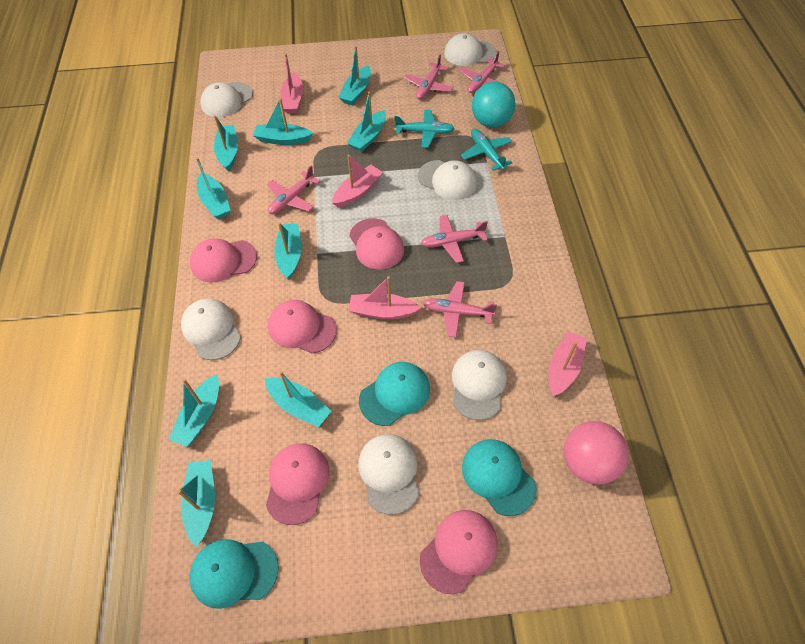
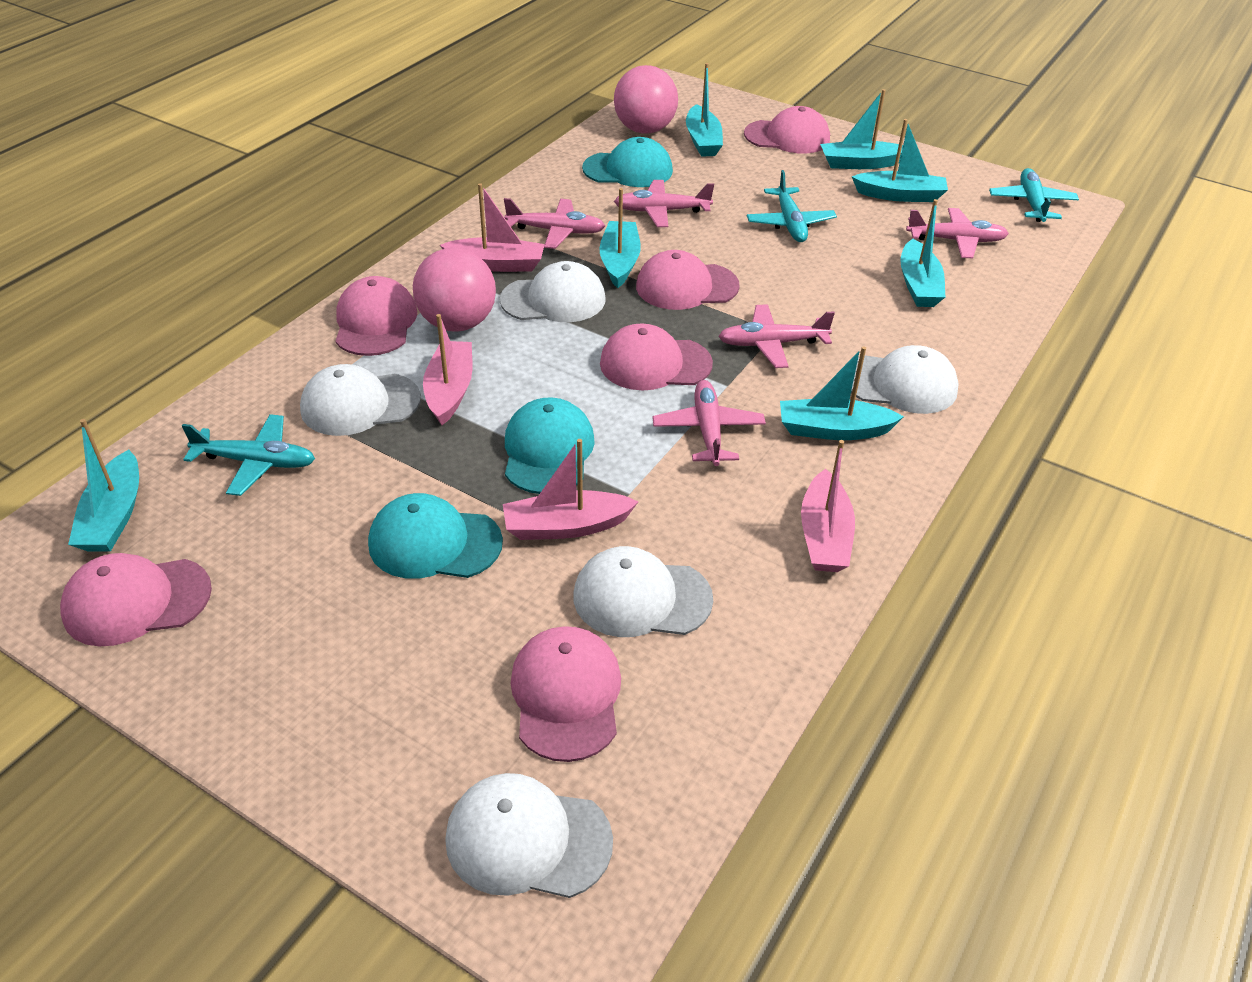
pink ball: [564,421,629,485] = 1 -> [413,248,496,332] [614,65,678,134] = 2
pink cap: [190,238,257,283] [266,443,329,525] [268,300,337,354] [349,218,404,270] [420,510,498,594] = 5 -> [60,553,212,647] [336,276,417,356] [511,626,621,762] [600,324,713,390] [636,250,740,310] [744,106,830,153] = 6
turquoise ball: [472,82,516,128] = 1 -> none = 0
turquoise boat: [169,374,219,447] [177,460,215,547] [196,157,231,219] [214,115,238,171] [253,98,313,145] [265,371,331,427] [274,222,301,279] [338,46,371,105] [347,92,386,152] = 9 -> [68,419,139,552] [599,188,641,288] [686,63,723,157] [780,346,904,440] [820,89,903,169] [852,119,948,202] [900,199,945,307] = 7
turquoise plane: [394,109,455,148] [461,129,512,171] = 2 -> [182,414,315,496] [747,170,837,242] [989,168,1079,222] = 3
white cap: [181,298,241,360] [200,82,253,117] [358,434,419,515] [418,160,477,200] [444,33,497,66] [452,350,507,420] = 6 -> [300,364,421,436] [445,773,613,898] [500,261,605,322] [573,546,713,637] [851,345,959,414] = 5

